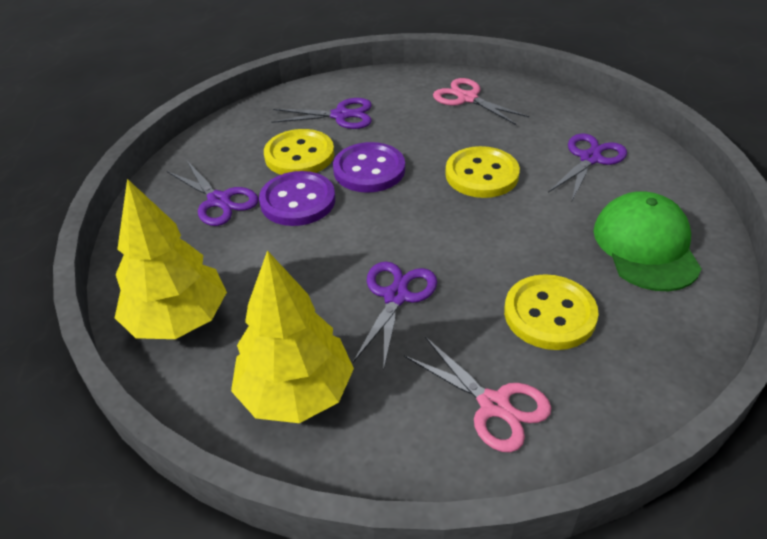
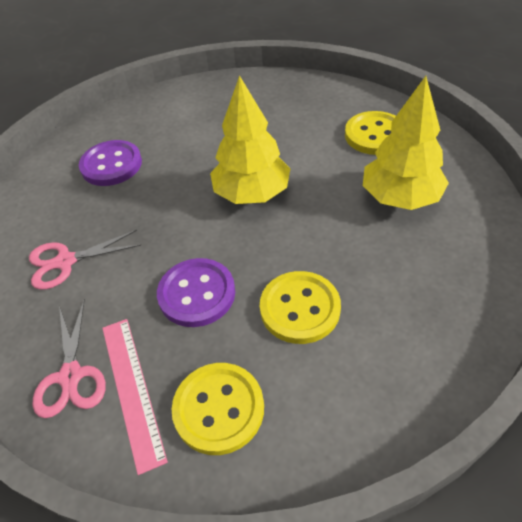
green cap: [593,191,702,291] = 1 -> none = 0
pink ruler: none = 0 -> [102,319,168,475] = 1
purple scissors: [167,161,258,226] [271,98,372,129] [353,262,437,367] [548,133,627,200] = 4 -> none = 0

